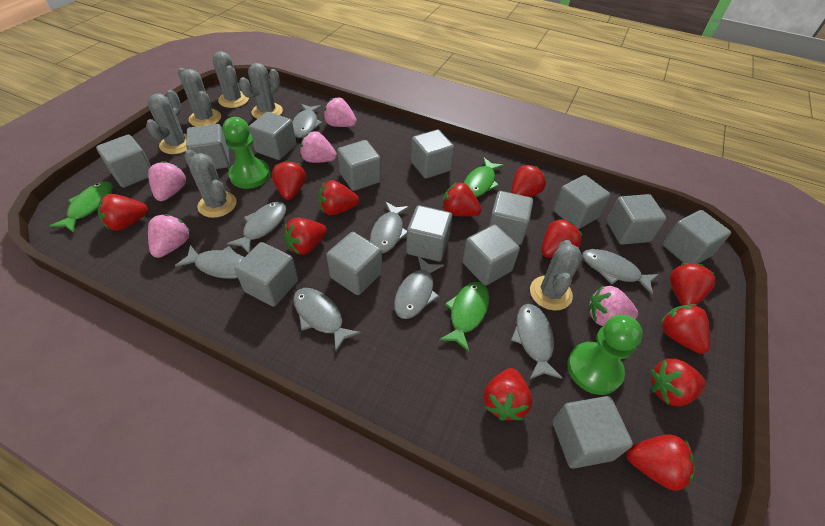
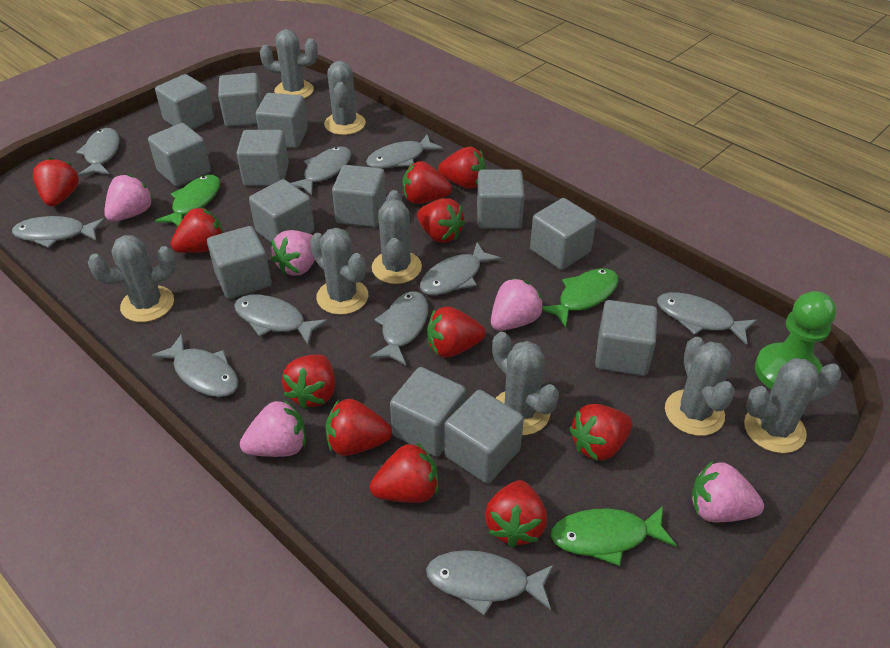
green pawn: [223,117,270,189] [567,315,643,395] = 2 -> [755,291,836,390] = 1
grey cactus: [146,90,187,154] [178,68,221,127] [184,150,237,218] [213,51,249,108] [239,63,283,119] [530,240,583,311] = 6 -> [88,235,176,322] [260,29,318,99] [310,228,368,315] [324,61,366,135] [372,190,422,284] [492,332,559,435] [665,337,735,436] [744,358,841,453] = 8
grey cube: [96,135,151,188] [186,124,230,169] [234,242,298,307] [249,112,296,160] [326,232,382,295] [337,140,381,191] [406,205,452,262] [411,129,454,179] [462,224,520,286] [489,191,533,245] [553,175,610,229] [553,396,633,469] [607,194,666,245] [663,210,731,264] = 14 -> [148,123,211,187] [155,74,214,130] [207,226,272,299] [218,73,262,127] [236,130,289,186] [249,179,315,243] [256,93,308,149] [332,165,386,227] [390,367,466,457] [444,390,524,484] [477,169,525,229] [530,198,596,270] [595,300,657,376] = 13
grey fish: [175,245,244,279] [227,202,286,253] [292,104,323,138] [293,288,361,351] [370,202,410,253] [394,256,444,319] [511,304,562,380] [582,249,659,295] = 8 -> [12,216,105,248] [76,128,120,176] [151,334,238,397] [234,294,328,345] [291,146,351,195] [366,135,443,169] [370,291,428,366] [420,243,501,295] [426,550,554,615] [657,292,757,345] = 10
red strawberry: [98,194,148,231] [272,160,306,200] [284,218,327,255] [318,180,359,215] [442,182,482,217] [483,368,532,421] [511,165,546,197] [542,219,583,258] [627,434,695,491] [651,359,706,406] [660,304,710,354] [670,263,715,306] = 12 -> [33,158,79,206] [170,207,223,253] [282,354,335,409] [326,399,392,456] [370,442,438,503] [403,161,452,204] [417,198,465,243] [427,307,485,357] [438,147,486,189] [485,480,547,548] [569,404,633,461] = 11

